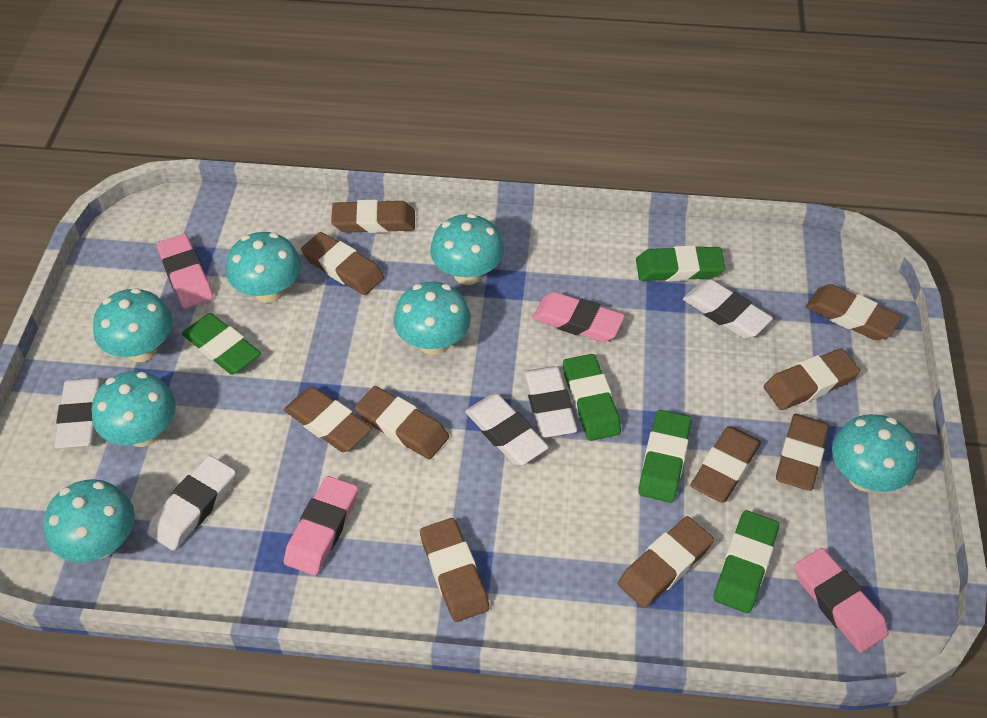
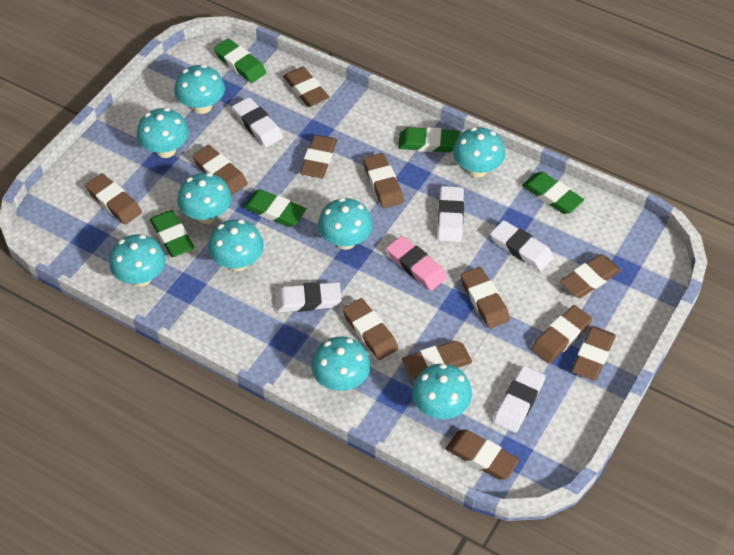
brown eraser: [284,387,372,452] [301,232,384,295] [331,200,415,233] [355,386,449,459] [420,518,490,622] [618,516,714,608] [690,426,761,503] [764,348,860,410] [776,414,829,491] [806,284,902,340] = 10 -> [85,173,142,225] [192,145,248,195] [283,67,329,107] [300,135,337,178] [342,298,398,360] [363,153,404,208] [402,341,472,380] [446,430,519,480] [460,267,510,329] [531,305,592,364] [560,254,621,298] [571,326,616,381] = 12
pink eraser: [157,234,213,308] [284,476,358,575] [532,292,625,342] [794,548,888,653] = 4 -> [386,236,447,291] = 1
turquoise mushroom: [44,479,135,562] [92,371,176,447] [93,288,173,362] [226,232,301,303] [394,282,471,355] [430,213,504,285] [832,414,919,492] = 7 -> [109,234,165,287] [137,108,189,158] [174,65,225,114] [177,173,232,224] [208,219,264,271] [311,337,370,391] [318,198,373,250] [412,364,472,419] [453,127,505,178] = 9

